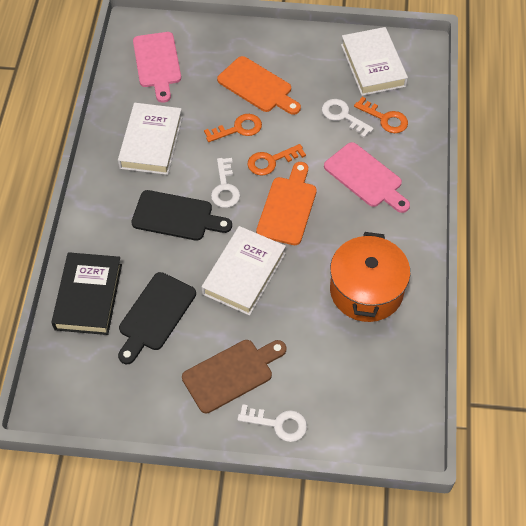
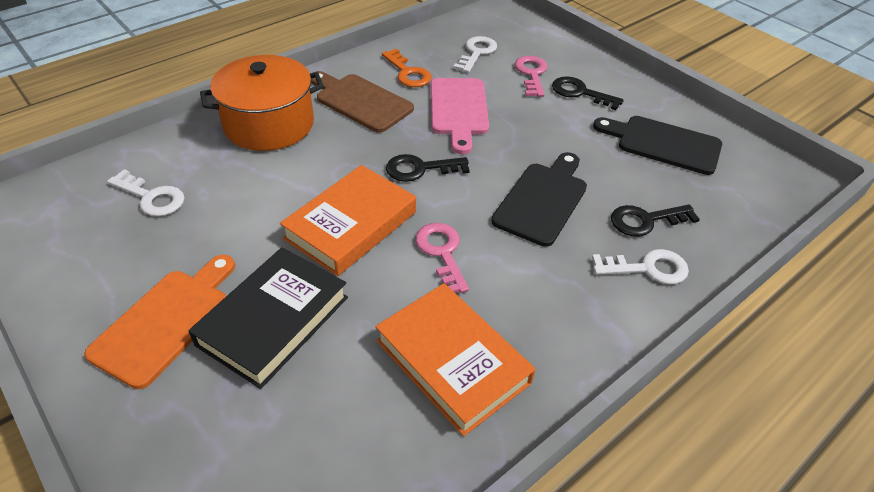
black key: none = 0 -> [386,154,470,182] [552,76,624,110] [611,204,700,237] = 3
orange book: none = 0 -> [280,165,416,276] [375,283,535,436] = 2
orange cutting board: [217,56,301,115] [256,162,317,245] = 2 -> [84,255,235,389] = 1
orange key: [204,114,262,142] [248,144,306,176] [354,97,408,133] = 3 -> [382,49,432,87] = 1
pink cutting board: [133,32,181,103] [324,142,410,213] = 2 -> [431,78,489,154] = 1
pink key: none = 0 -> [416,223,469,293] [515,56,548,97] = 2
white book: [118,103,182,175] [201,226,286,316] [341,27,408,96] = 3 -> none = 0

